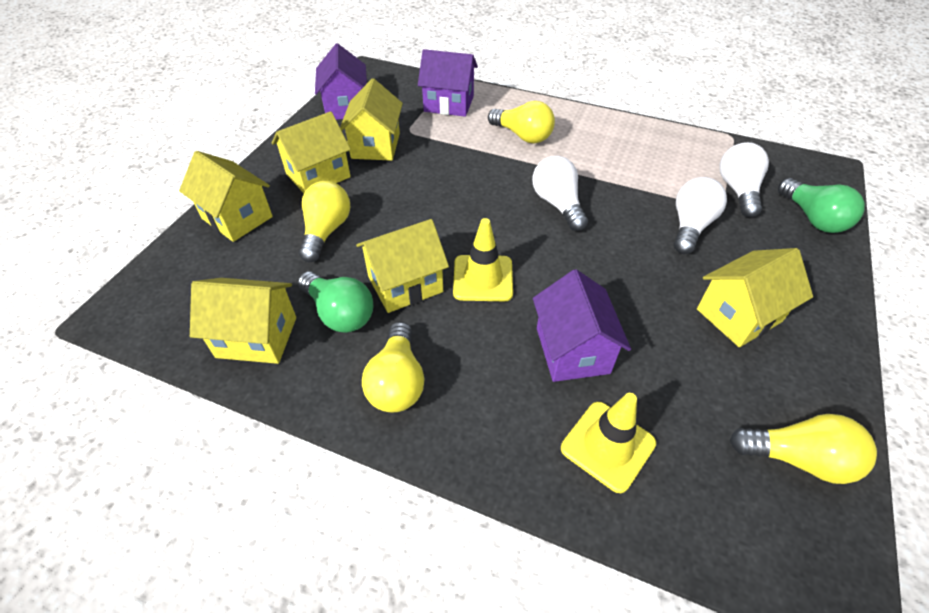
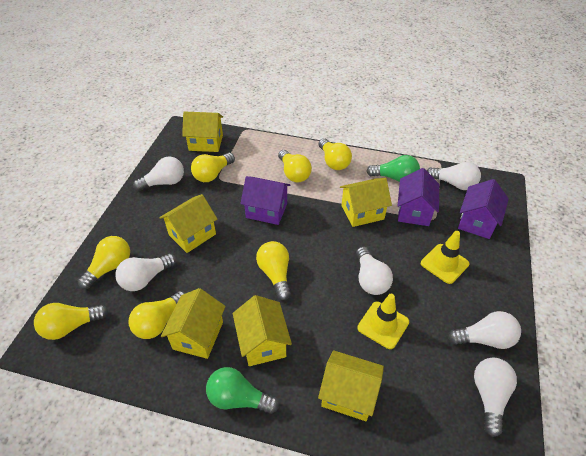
white light bulb: [532,156,588,231] [674,177,727,254] [719,142,769,217] = 3 -> [116,253,176,291] [133,157,184,191] [356,247,393,295] [427,162,481,190] [448,311,521,349] [474,358,517,437] = 6
yellow light bulb: [299,181,350,262] [362,322,424,412] [488,101,555,143] [730,414,877,484] = 4 -> [34,303,108,340] [78,236,130,289] [128,291,186,339] [191,153,235,182] [256,241,291,300] [278,150,312,182] [319,138,352,170] = 7

